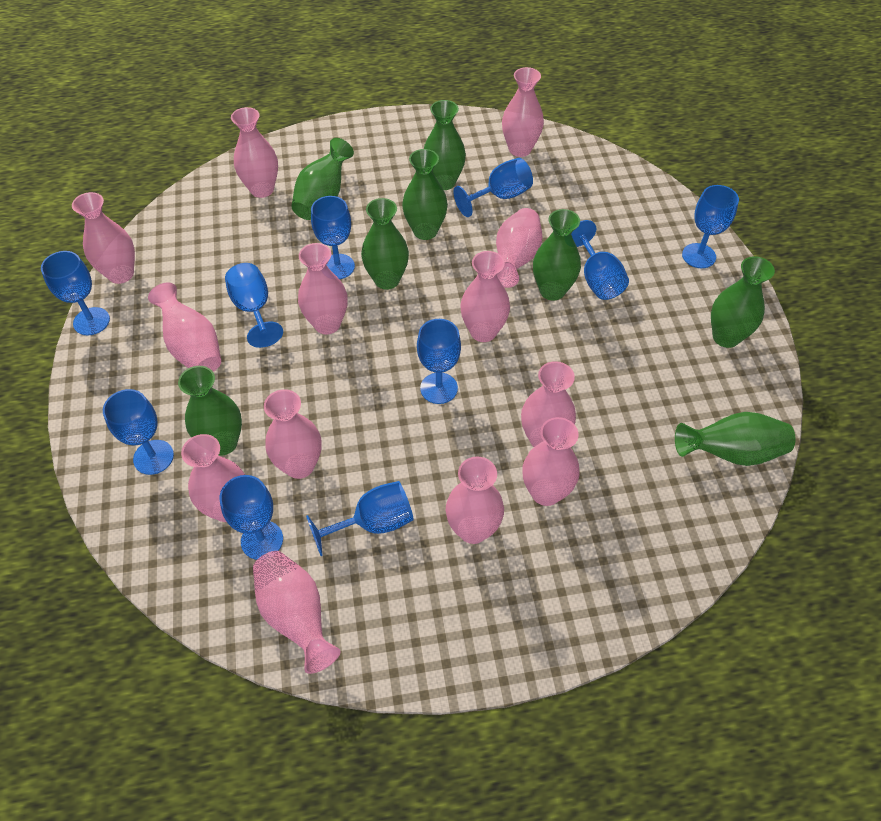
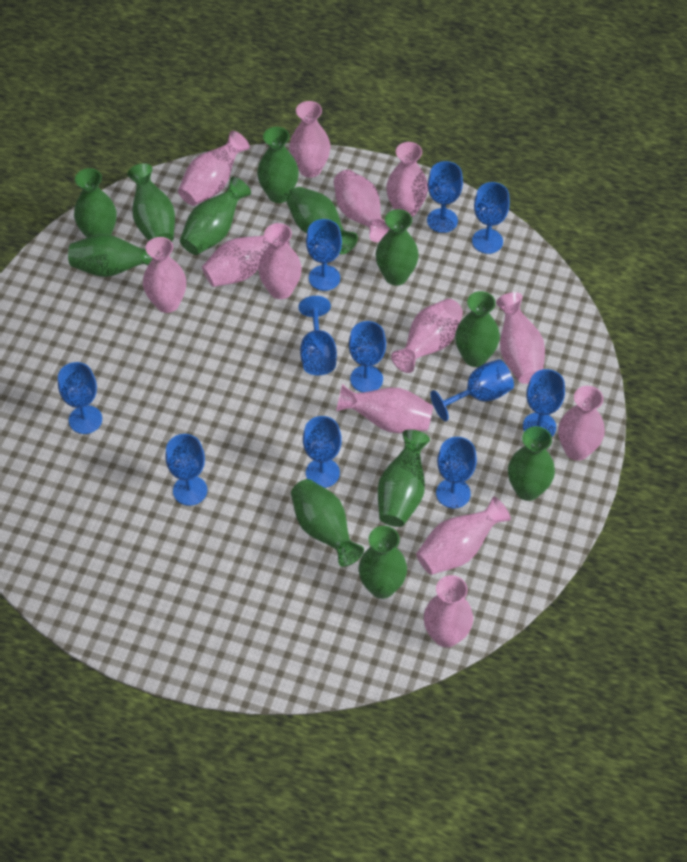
blue goblet: [41,251,110,335] [103,389,174,475] [219,475,283,560] [225,263,283,348] [306,481,414,556] [311,196,355,279] [417,319,461,404] [453,158,533,217] [571,220,629,300] [682,185,739,268] = 10 -> [58,362,102,434] [165,434,207,506] [298,296,337,375] [303,416,342,488] [306,219,342,291] [349,321,386,392] [427,161,463,233] [430,359,514,421] [436,437,477,509] [472,182,510,254] [523,369,565,437] = 11
green vase: [178,366,242,456] [291,138,354,220] [361,198,409,290] [402,149,448,240] [424,100,466,190] [533,209,581,301] [675,412,795,466] [711,256,775,348] = 8 -> [68,234,152,277] [74,168,116,238] [127,163,175,242] [180,177,251,255] [257,127,299,203] [286,187,358,254] [291,479,364,567] [358,526,407,599] [375,209,419,286] [378,429,430,527] [455,291,500,367] [508,426,555,501] = 12

